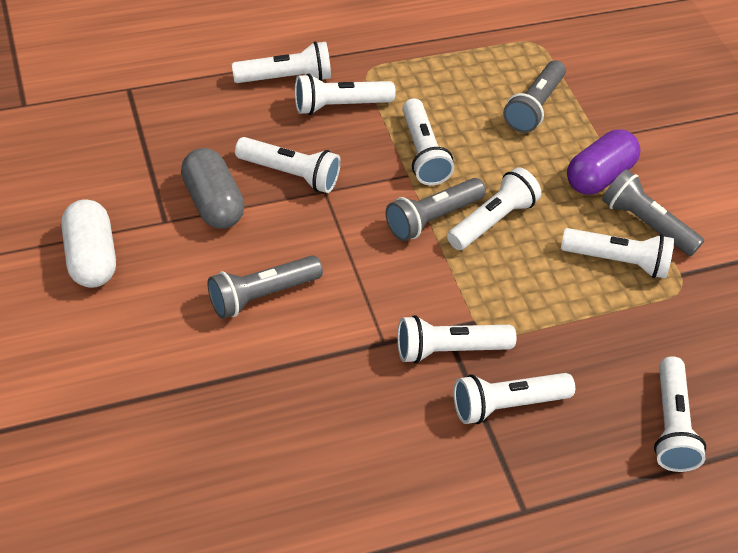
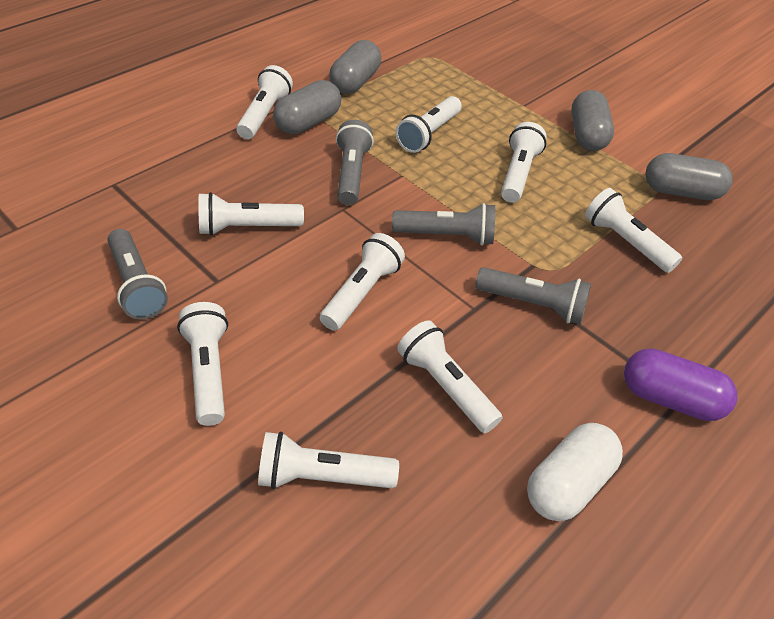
grey capsule: [181,148,245,229] = 1 -> [273,80,341,134] [329,40,381,94] [571,90,614,151] [645,153,733,200] = 4

